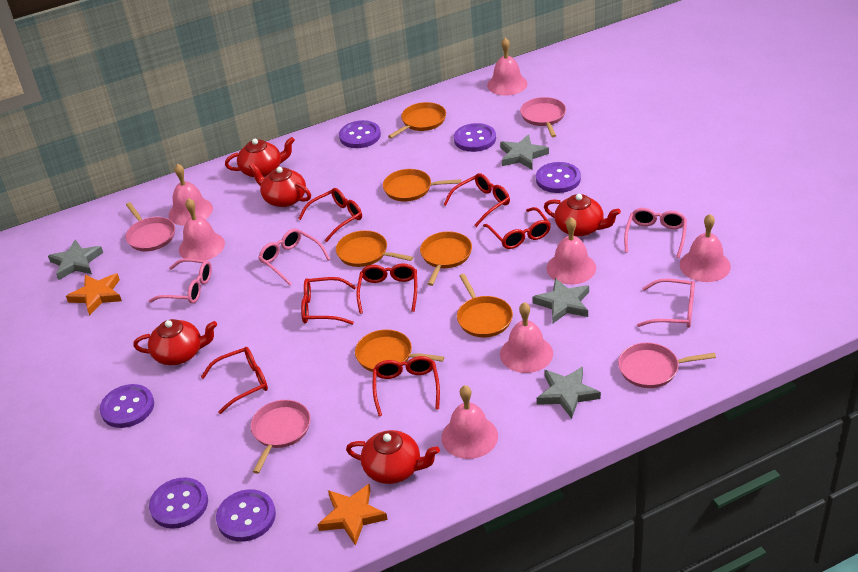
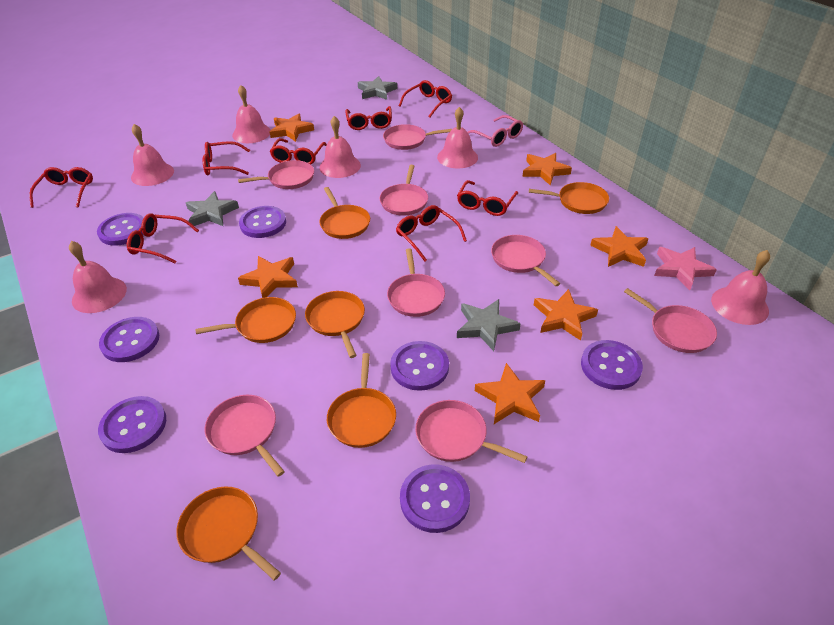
grey star: [48,239,103,280] [500,135,549,169] [533,278,589,323] [537,367,601,419] = 4 -> [186,191,239,226] [358,76,397,100] [457,299,521,351] = 3
orange star: [66,273,122,316] [317,484,388,546] = 2 -> [238,256,298,298] [270,114,314,142] [475,363,545,424] [522,153,572,185] [534,289,598,341] [590,226,649,267] = 6
pink bell: [169,164,213,226] [179,198,225,261] [442,385,498,459] [487,38,528,96] [500,302,553,373] [547,217,596,284] [680,214,731,282] = 7 -> [69,241,127,313] [131,124,174,186] [232,85,271,143] [320,116,361,178] [437,107,478,168] [711,250,770,325] = 6
pink glasses: [149,258,212,304] [258,228,330,286] [624,208,687,258] [637,279,695,328] = 4 -> [468,115,523,147] = 1
pink pan: [126,202,175,251] [251,400,311,474] [520,97,566,137] [618,343,716,388] = 4 -> [204,395,285,477] [238,160,314,189] [379,165,428,216] [383,124,452,150] [387,248,445,317] [415,400,528,463] [491,235,561,286] [624,288,717,353] = 8
pink star: none = 0 -> [654,247,717,290] = 1
purple button: [100,384,154,428] [149,477,208,529] [216,489,276,542] [339,120,381,148] [454,123,496,152] [536,162,581,193] = 6 -> [97,213,144,246] [98,396,166,453] [99,317,159,362] [239,206,286,238] [390,341,449,391] [400,464,470,533] [581,340,643,390] = 7
red glasses: [201,347,268,414] [298,188,362,242] [301,277,356,325] [356,263,417,314] [373,356,440,416] [443,173,510,227] [483,207,551,249] = 7 -> [29,167,93,208] [127,213,199,263] [203,141,250,175] [270,138,327,164] [345,106,392,130] [396,205,467,261] [399,80,452,118] [457,180,518,216] = 8
red teapot: [133,319,217,365] [225,137,295,177] [249,163,311,207] [346,430,440,484] [544,194,621,237] = 5 -> none = 0

